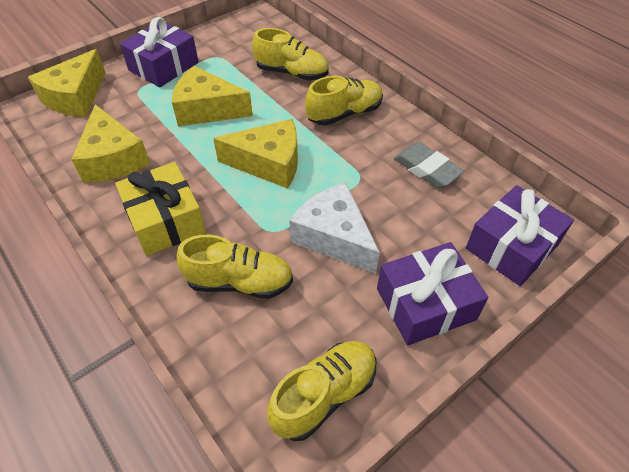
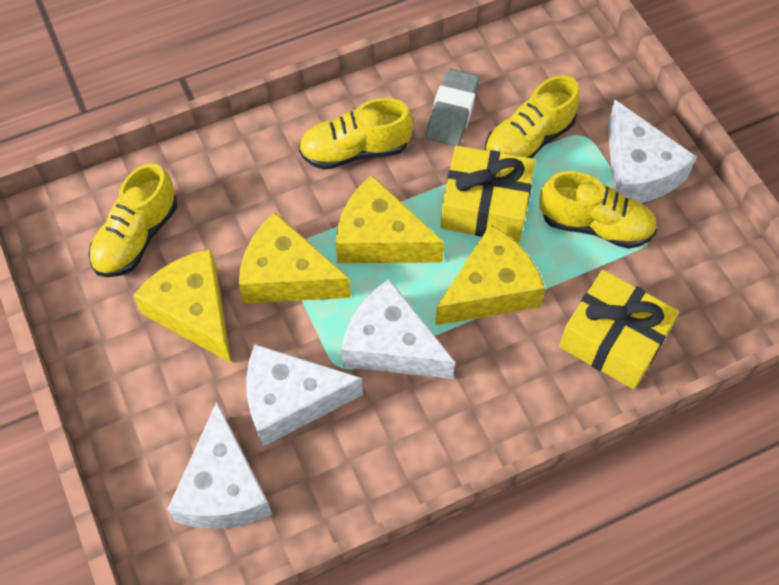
purple gift: [120,17,199,87] [377,242,488,345] [466,185,574,286] = 3 -> none = 0
white cheese: [289,183,380,274] = 1 -> [167,402,272,529] [246,344,363,447] [341,279,455,379] [608,100,697,203] = 4
yellow gift: [115,162,206,256] = 1 -> [441,146,535,243] [559,270,679,389] = 2

